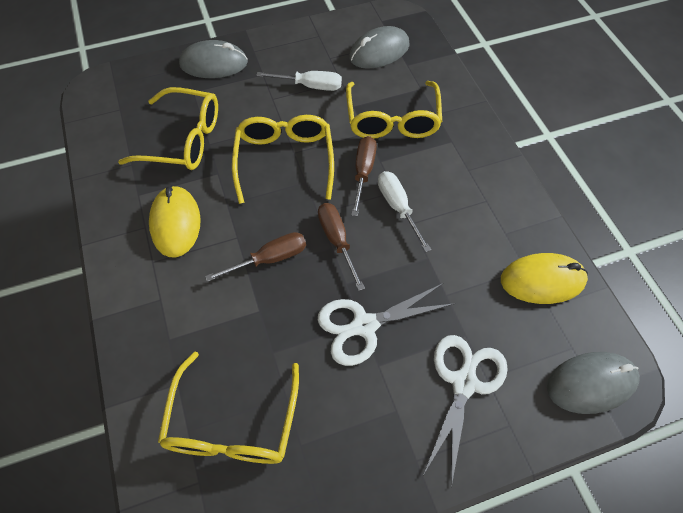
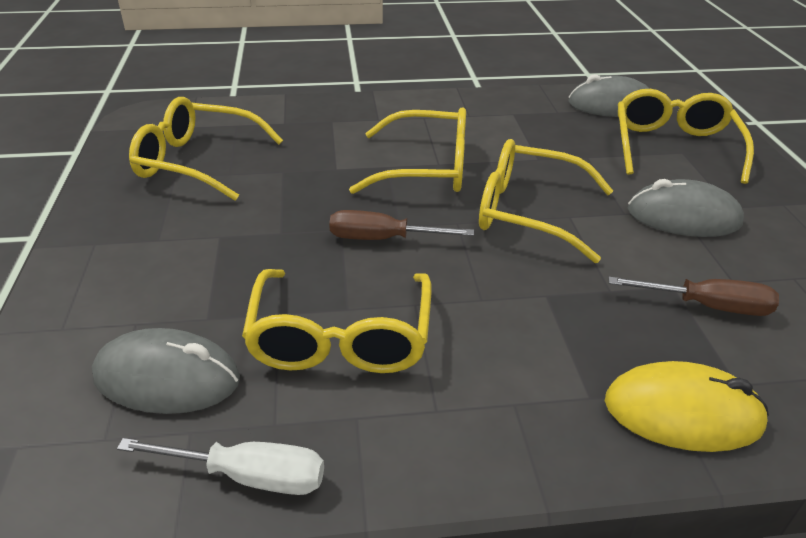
brown screwdriver: [205,232,306,282] [318,203,365,291] [351,136,377,217] = 3 -> [329,210,474,240] [609,277,779,316] = 2
white scissors: [318,283,455,366] [423,335,508,487] = 2 -> none = 0
white screwdriver: [256,71,342,91] [378,171,431,252] = 2 -> [117,438,324,495] = 1
yellow glasses: [118,87,218,170] [158,351,299,464] [232,115,334,204] [346,81,442,138] = 4 -> [129,97,283,201] [242,269,431,373] [349,107,466,194] [479,139,613,263] [618,89,754,184] = 5
yellow mouse: [149,185,201,258] [501,253,588,304] = 2 -> [605,361,769,452] = 1

